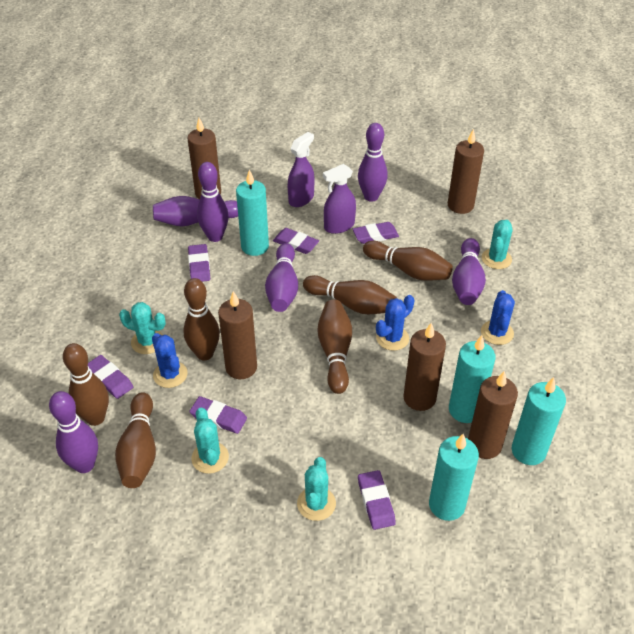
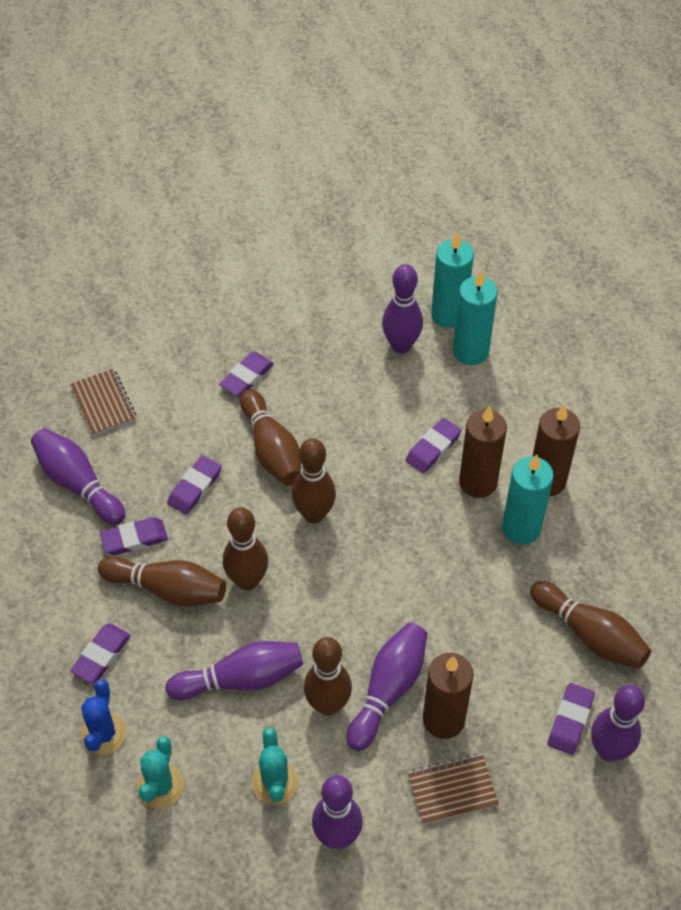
blue cactus: [152,333,188,388] [376,295,414,351] [481,290,515,345] = 3 -> [80,679,127,755] = 1
brown candle: [187,118,221,199] [218,291,257,379] [403,323,446,411] [448,129,484,214] [468,371,518,459] = 5 -> [423,653,474,739] [459,406,507,498] [533,404,580,496] = 3
brown notebook: none = 0 -> [70,369,136,436] [408,754,499,825] = 2
purple spray bottle: [288,132,315,207] [323,164,356,234] = 2 -> none = 0
turquoise cactus: [119,302,166,354] [191,408,229,474] [297,457,336,521] [482,220,512,269] = 4 -> [137,736,184,809] [252,728,298,805] = 2
turquoise candle: [236,170,269,256] [429,434,479,521] [449,335,496,423] [512,377,566,465] = 4 -> [431,232,474,328] [453,270,498,365] [502,454,554,545] = 3

